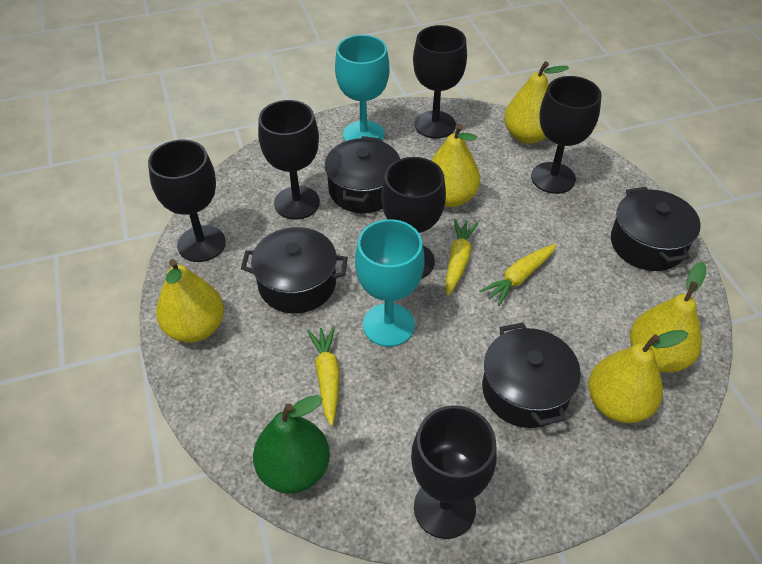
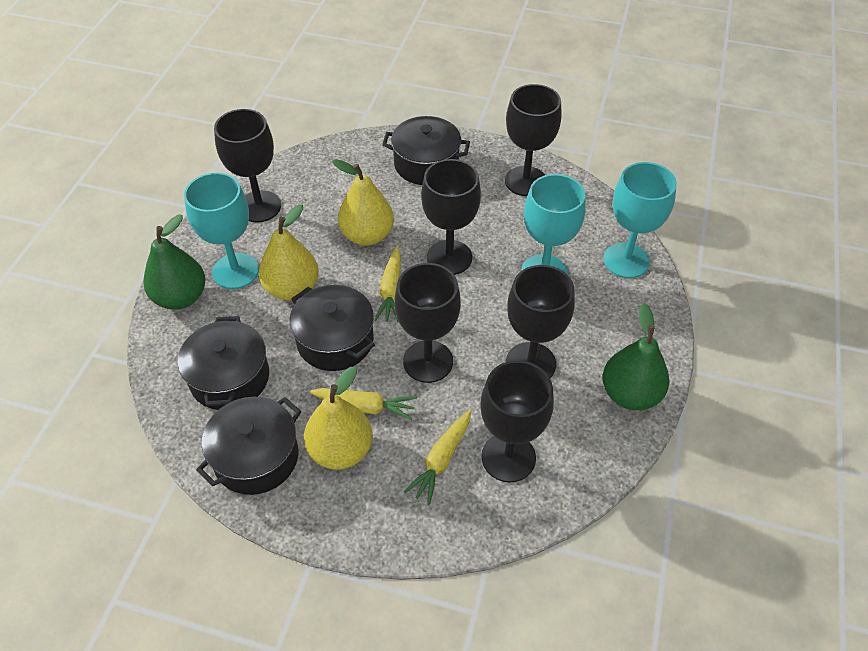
green pear: [253,395,330,494] = 1 -> [143,215,205,310] [602,303,669,410] = 2
turquoise goblet: [335,35,389,141] [355,219,425,347] = 2 -> [184,172,259,289] [521,174,586,275] [603,162,677,278] = 3
yellow pear: [156,259,224,343] [431,124,480,207] [504,61,569,144] [588,330,688,423] [630,262,706,373] = 5 -> [259,205,319,300] [304,367,373,470] [332,159,394,246] = 3

